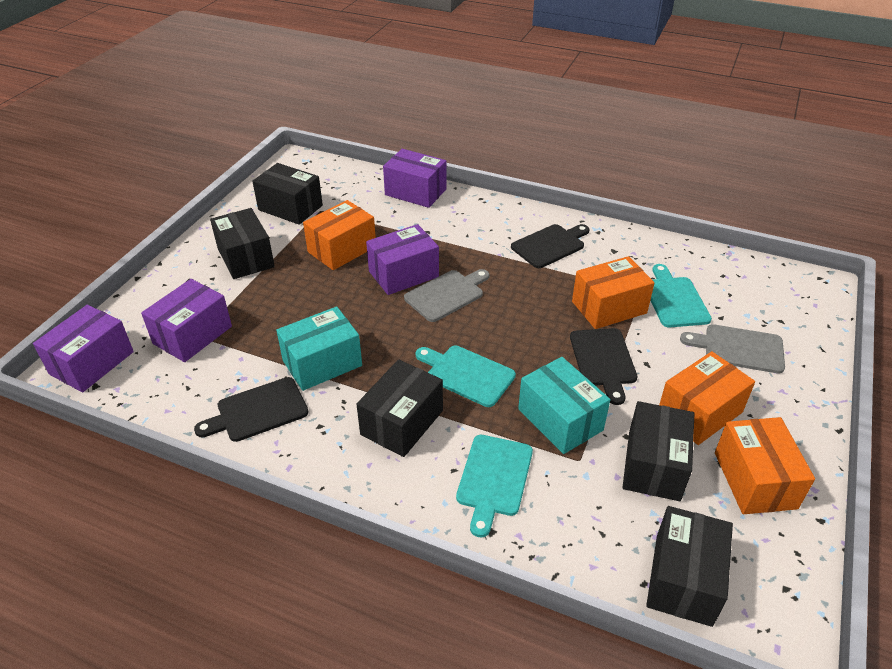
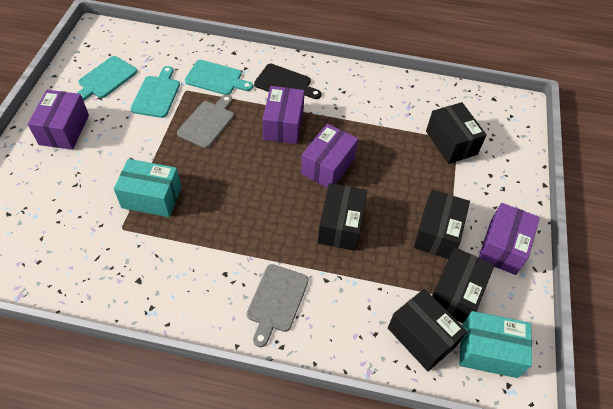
black cutting board: [194,377,309,442] [511,224,590,268] [570,328,637,405] = 3 -> [254,64,321,99] = 1
orange box: [303,200,376,270] [572,256,655,329] [659,351,755,445] [715,417,815,514] = 4 -> none = 0

